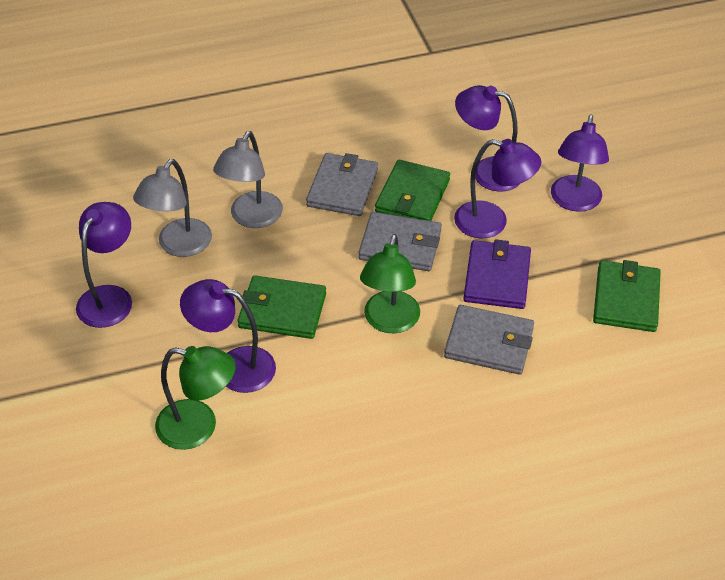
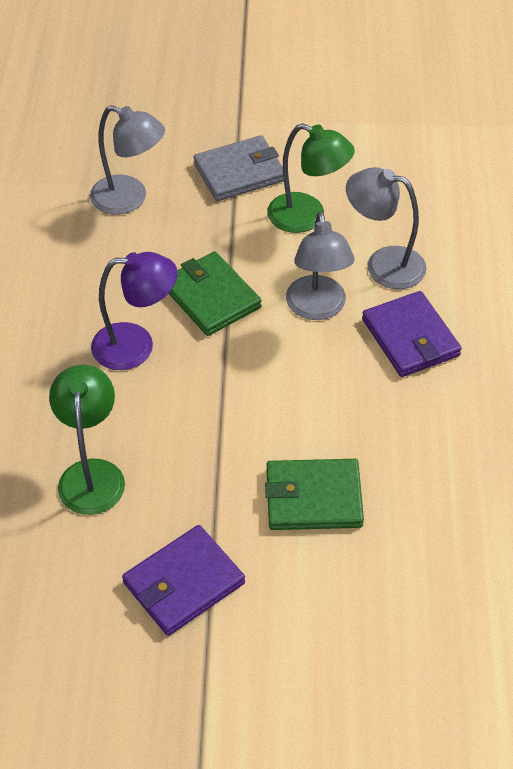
green wallet: [238,275,326,339] [375,160,450,221] [593,260,661,332] = 3 -> [168,251,262,336] [265,459,364,530] = 2
grey lamp: [133,159,212,257] [213,131,283,228] = 2 -> [90,105,165,215] [286,211,355,320] [346,167,427,289] = 3
grey wallet: [306,153,378,216] [358,212,442,271] [444,305,534,375] = 3 -> [193,135,284,201] = 1
purple lamp: [76,202,132,328] [180,279,276,393] [454,139,541,239] [455,85,521,192] [551,115,609,212] = 5 -> [91,252,178,370] = 1
purple wallet: [463,239,531,309] = 1 -> [122,525,245,636] [362,291,462,377] = 2

